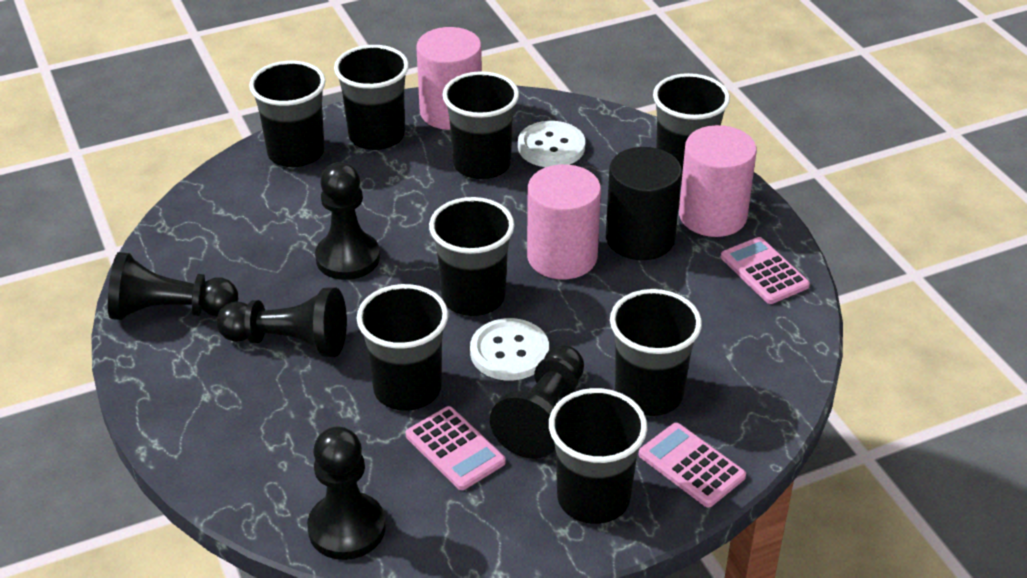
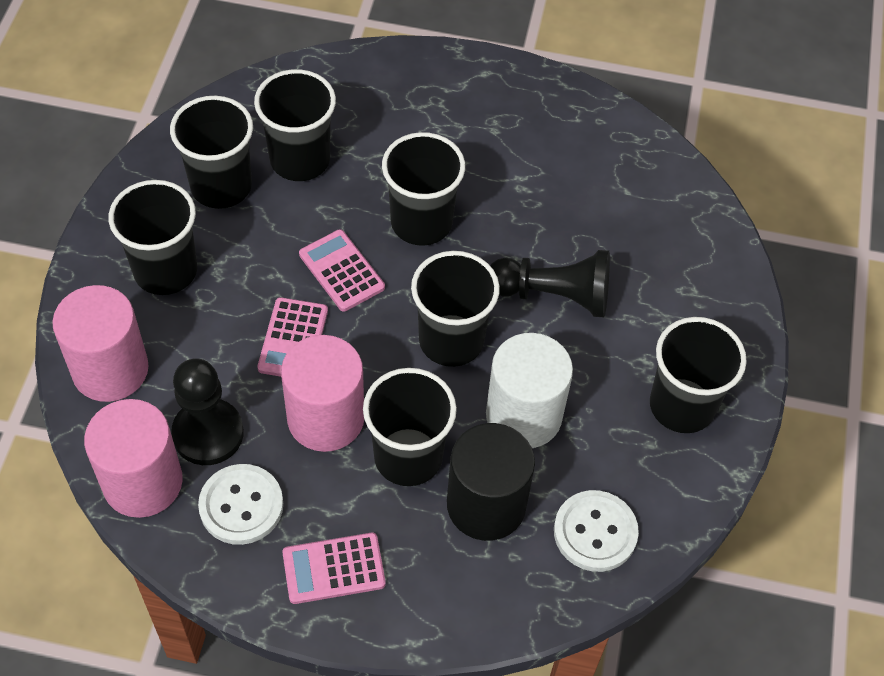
black cup: [249,61,326,167] [334,45,409,150] [357,284,448,411] [429,197,514,316] [442,71,519,179] [549,388,647,524] [610,289,702,416] [653,73,730,181] = 8 -> [108,180,197,295] [170,96,253,209] [254,69,336,181] [363,368,457,486] [382,132,465,246] [411,251,500,367] [650,317,747,433] = 7
black pawn: [108,252,238,320] [216,288,347,357] [307,426,386,560] [315,162,380,280] [490,345,584,459] = 5 -> [171,358,244,465] [490,250,610,317] = 2
white cylinder: none = 0 -> [486,333,573,448] = 1

